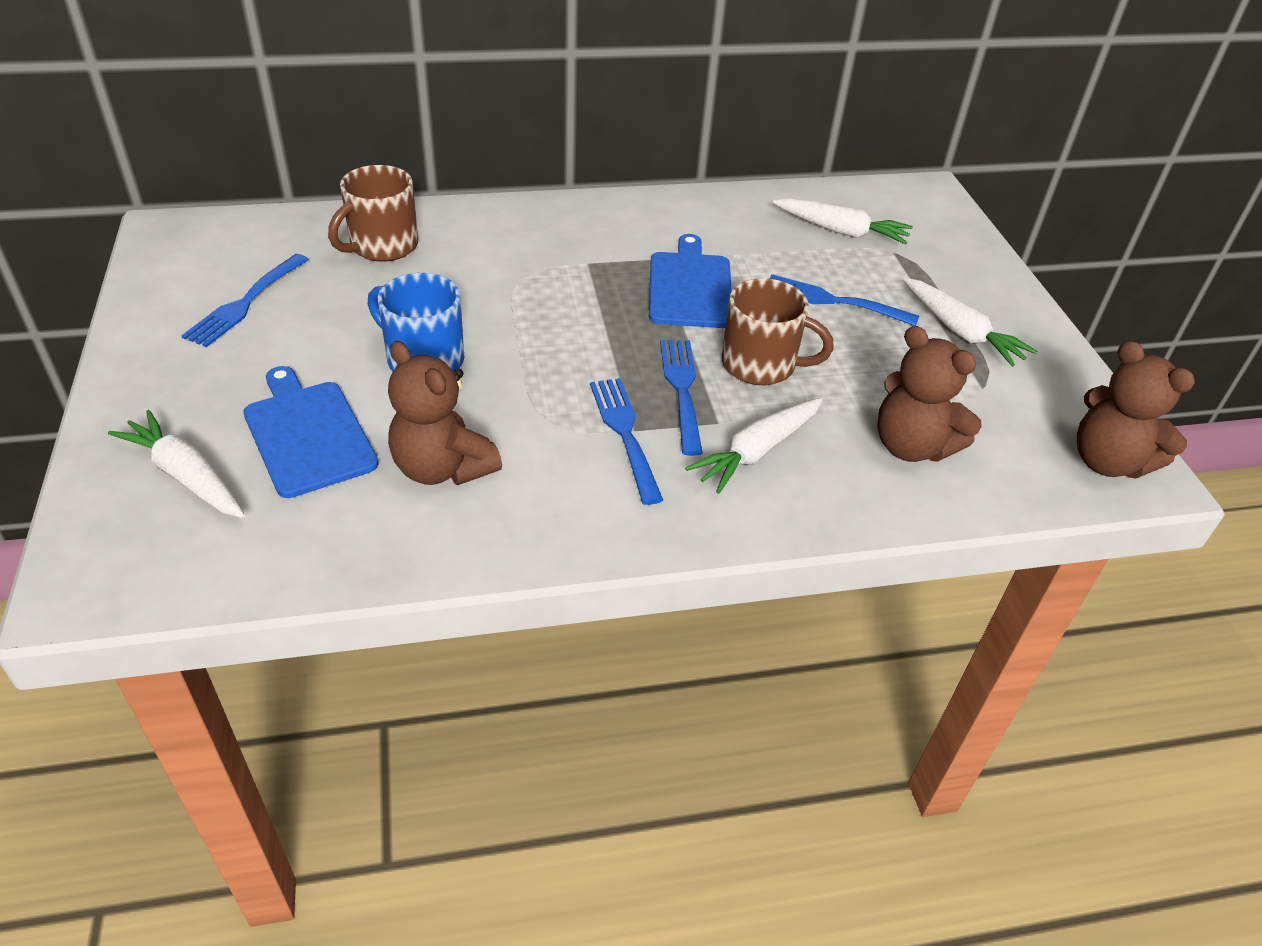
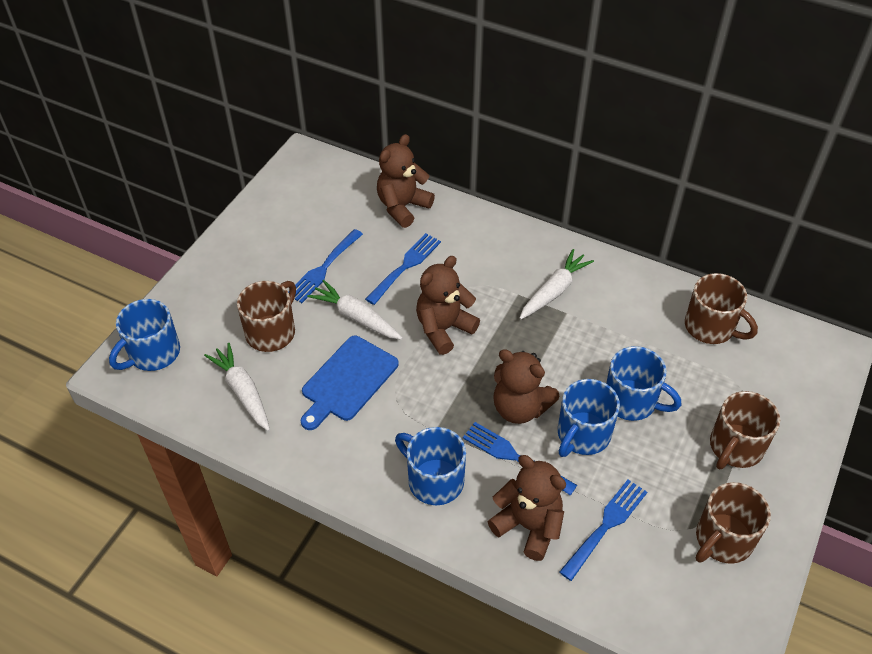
blue cutting board: [243,366,378,498] [649,234,732,328] = 2 -> [301,336,399,430] = 1
blue mug: [368,273,464,371] = 1 -> [109,299,180,371] [395,427,466,505] [558,379,620,457] [606,346,681,421] = 4
brown mug: [328,165,418,262] [721,278,834,385] = 2 -> [237,281,296,352] [685,273,758,344] [696,482,771,563] [710,391,780,469] = 4
brown teddy bear: [388,341,502,485] [877,326,981,462] [1077,341,1195,478] = 3 -> [377,134,435,228] [416,256,480,355] [488,455,566,561] [494,349,559,424] = 4
white carrot: [108,410,245,518] [685,398,822,494] [773,199,913,245] [903,278,1037,367] = 4 -> [204,343,270,431] [307,280,402,340] [520,249,594,320] = 3

